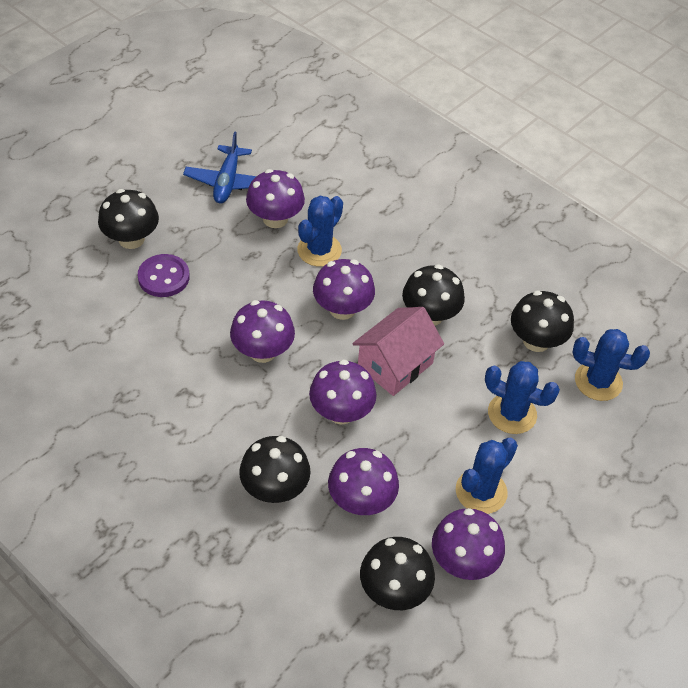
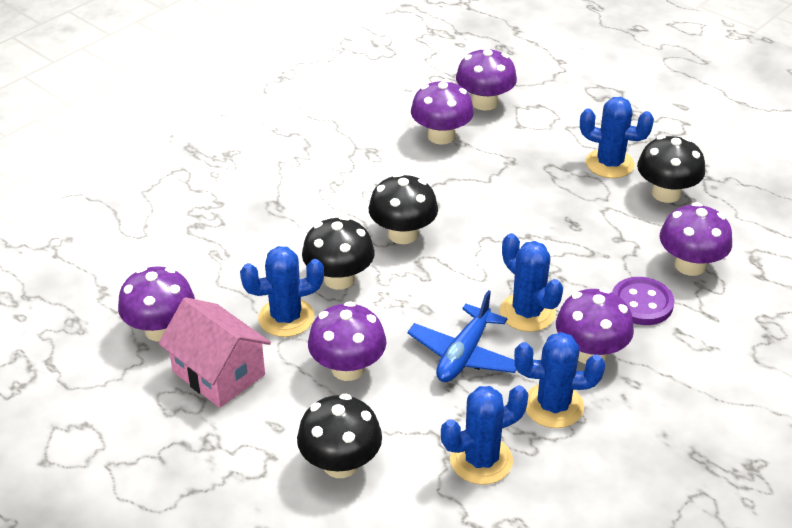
black mushroom: [98,189,159,249] [239,436,310,503] [360,537,435,610] [402,264,465,326] [511,290,574,352] = 5 -> [297,394,382,478] [302,216,375,290] [369,173,438,244] [637,135,705,203] = 4
blue cactus: [297,196,343,267] [456,438,518,514] [485,361,560,434] [572,329,650,401] = 4 -> [240,246,324,337] [441,385,529,485] [500,233,563,332] [514,332,605,428] [580,97,654,178] = 5

